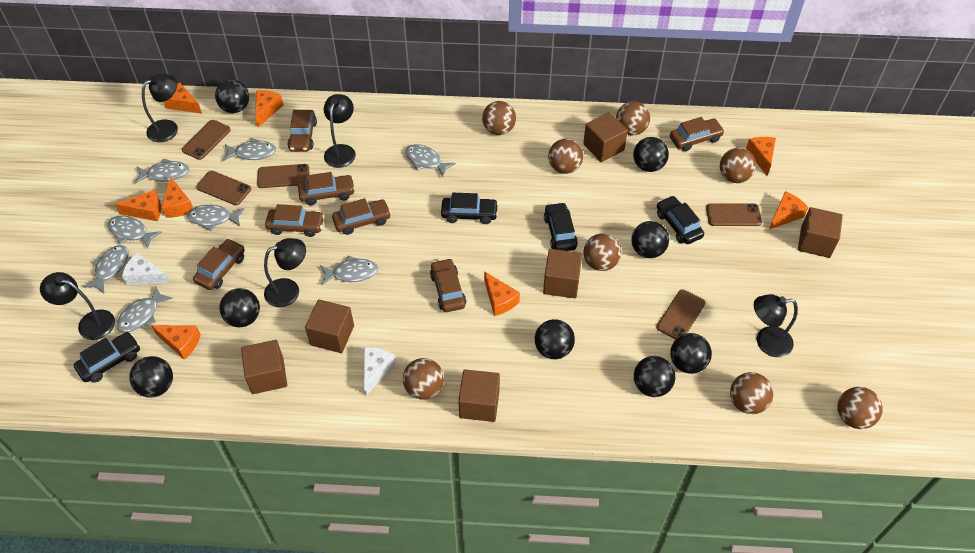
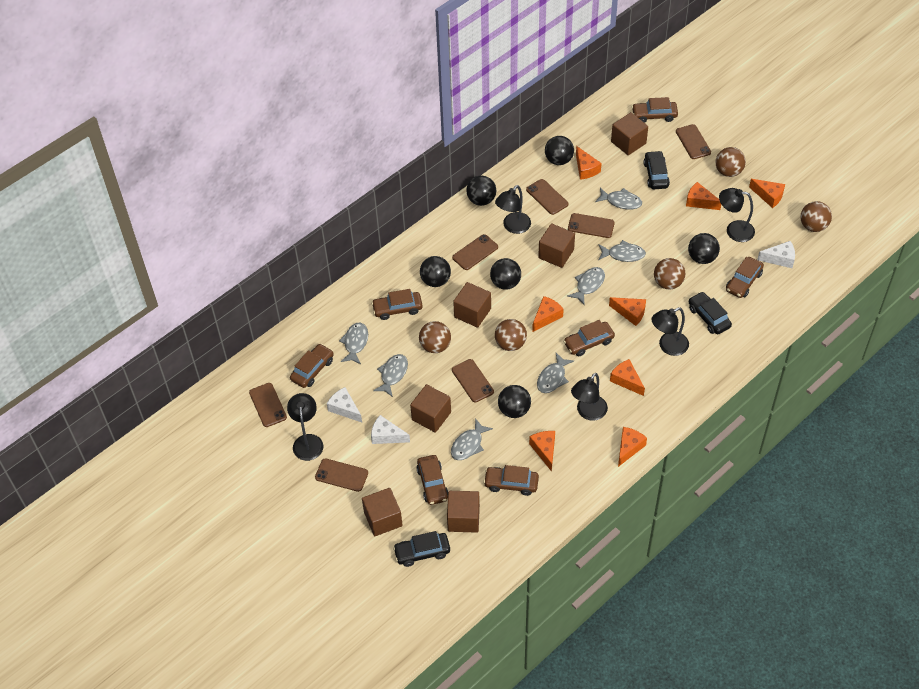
black ball: [129,356,173,398] [215,79,249,113] [219,288,260,327] [535,319,575,359] [631,221,669,258] [633,137,669,172] [634,356,675,397] [670,333,712,374] = 8 -> [420,256,451,287] [466,176,496,206] [490,258,521,290] [498,385,531,418] [545,136,574,165] [688,233,720,264] = 6
black car: [74,332,140,383] [441,193,499,224] [544,202,578,251] [657,196,704,244] = 4 -> [393,531,450,567] [643,151,670,189] [689,292,732,335] = 3
brown ball: [403,358,444,400] [482,101,516,135] [548,139,583,174] [583,233,621,271] [616,101,650,135] [720,148,756,183] [730,372,773,414] [837,387,883,429] = 8 -> [419,321,451,353] [495,319,527,351] [654,258,685,290] [715,147,746,177] [800,201,832,232] = 5
brown phone: [182,120,231,160] [196,171,251,205] [257,164,309,188] [657,289,705,339] [706,203,762,226] = 5 -> [249,383,287,427] [315,458,368,492] [452,234,498,270] [452,359,494,403] [526,179,568,215] [568,213,615,238] [676,124,711,159] = 7
grey fish: [82,245,129,293] [108,215,162,249] [116,286,173,333] [134,158,189,184] [187,205,245,231] [223,138,276,161] [320,256,378,286] [405,144,456,177] = 8 -> [339,323,368,364] [373,354,408,397] [451,418,493,460] [537,353,574,393] [567,267,605,305] [595,188,642,210] [598,240,646,262] = 7
white cheese: [122,253,171,285] [364,347,396,396] = 2 -> [327,387,362,422] [371,415,410,444] [757,241,795,268] = 3

